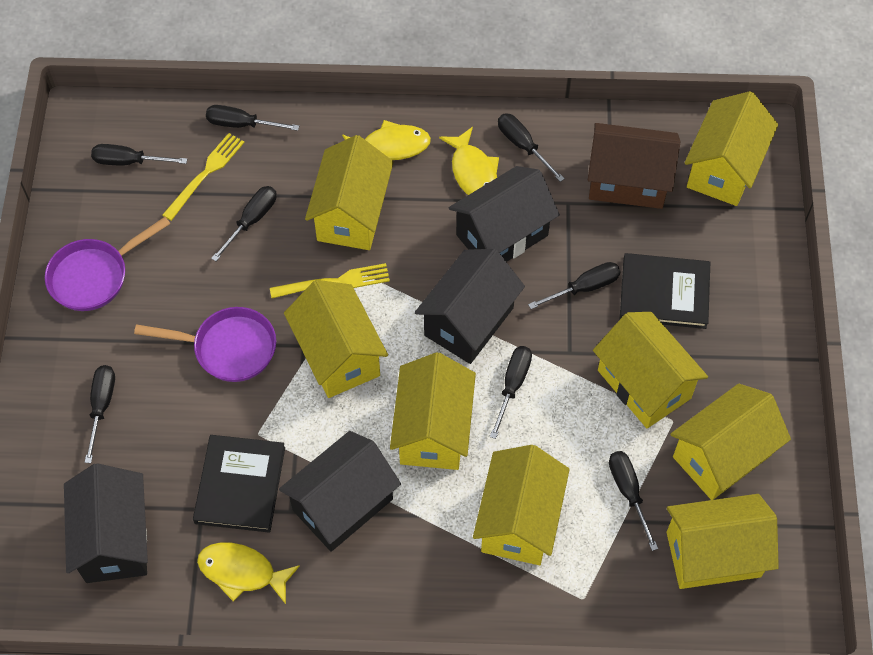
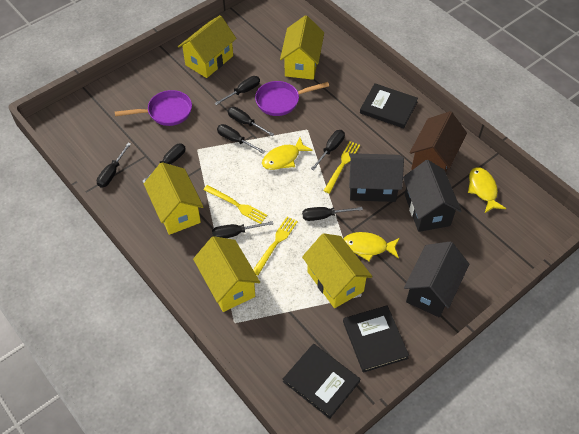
black book: [193,435,285,533] [620,253,710,329] = 2 -> [283,344,360,419] [343,305,409,373] [360,83,418,128] = 3
black house: [64,463,148,583] [279,431,401,552] [415,249,525,364] [449,166,560,262] = 4 -> [349,153,404,202] [403,160,461,232] [404,241,469,317] = 3
yellow fork: [162,133,244,221] [270,263,390,298] = 2 -> [203,185,268,224] [253,216,298,275] [324,141,360,194] = 3
yellow house: [284,280,388,398] [305,135,393,250] [390,352,476,470] [473,445,570,565] [593,312,708,429] [667,494,779,589] [671,384,791,500] [684,91,778,206] = 8 -> [144,162,204,235] [178,15,236,78] [193,236,260,312] [280,15,324,80] [302,233,373,308] = 5

